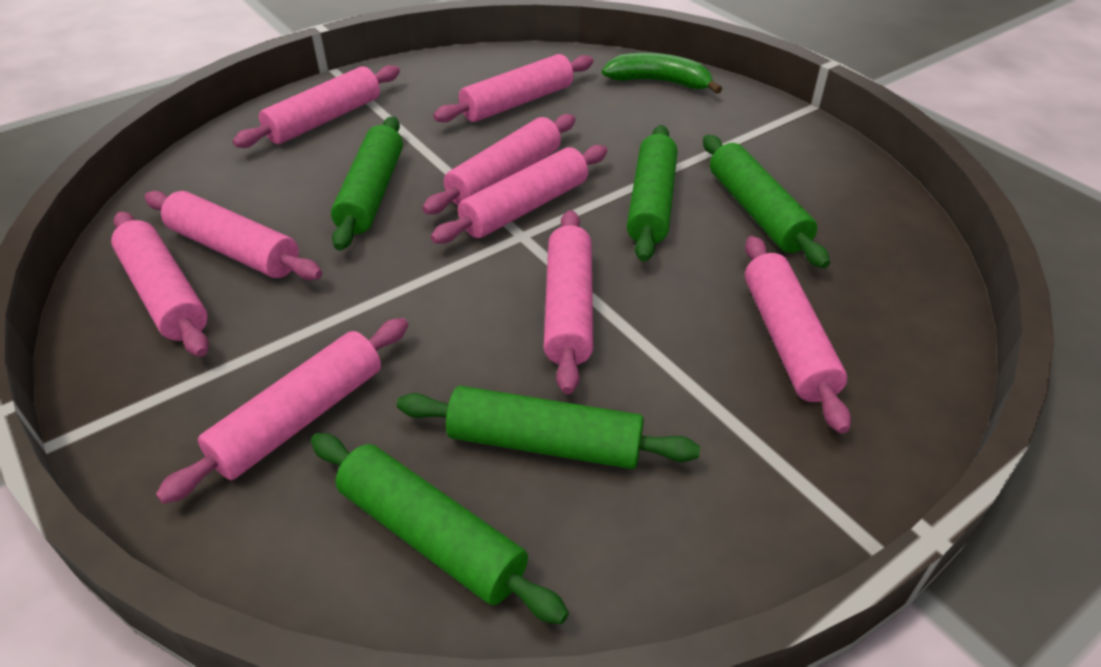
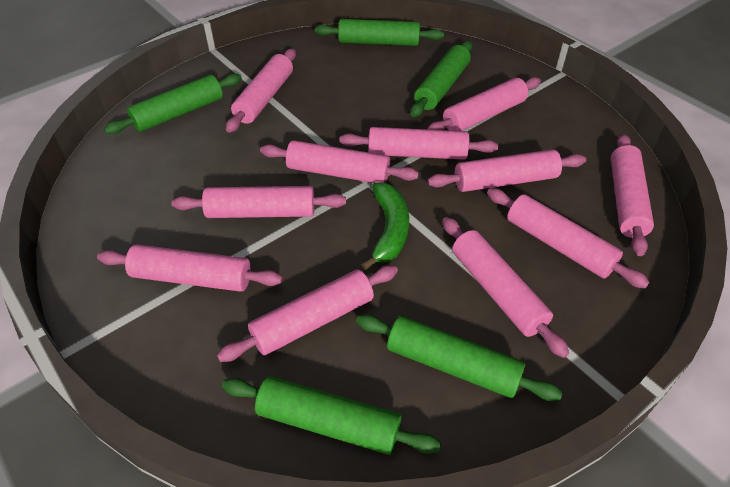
pink rolling pin: [111,212,209,357] [144,191,322,280] [156,318,408,504] [233,65,400,148] [422,114,576,214] [431,145,608,244] [433,54,593,122] [544,210,593,394] [745,236,851,434] = 9 -> [97,244,282,292] [171,186,346,218] [217,265,398,362] [226,49,296,133] [260,140,419,183] [339,127,498,160] [427,77,541,131] [427,149,586,192] [442,217,569,358] [487,188,650,289] [611,134,654,256] = 11

